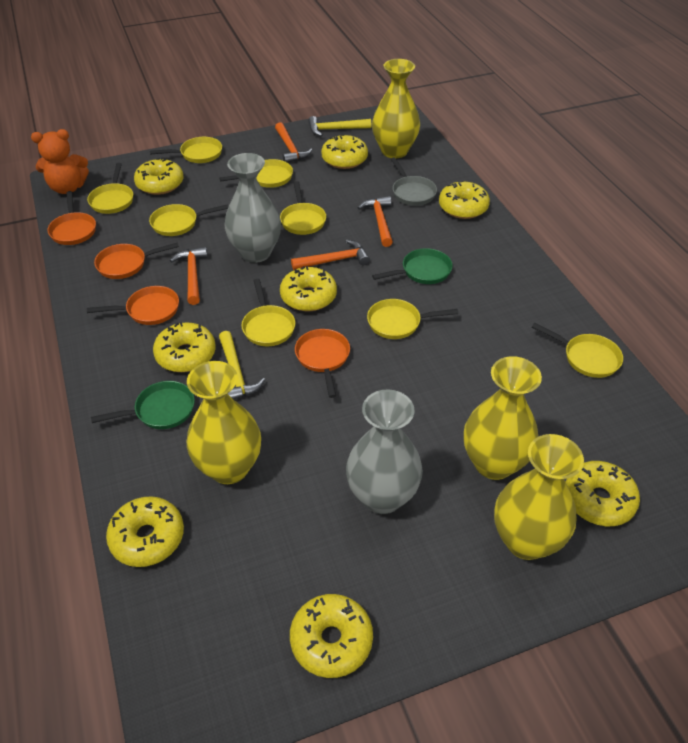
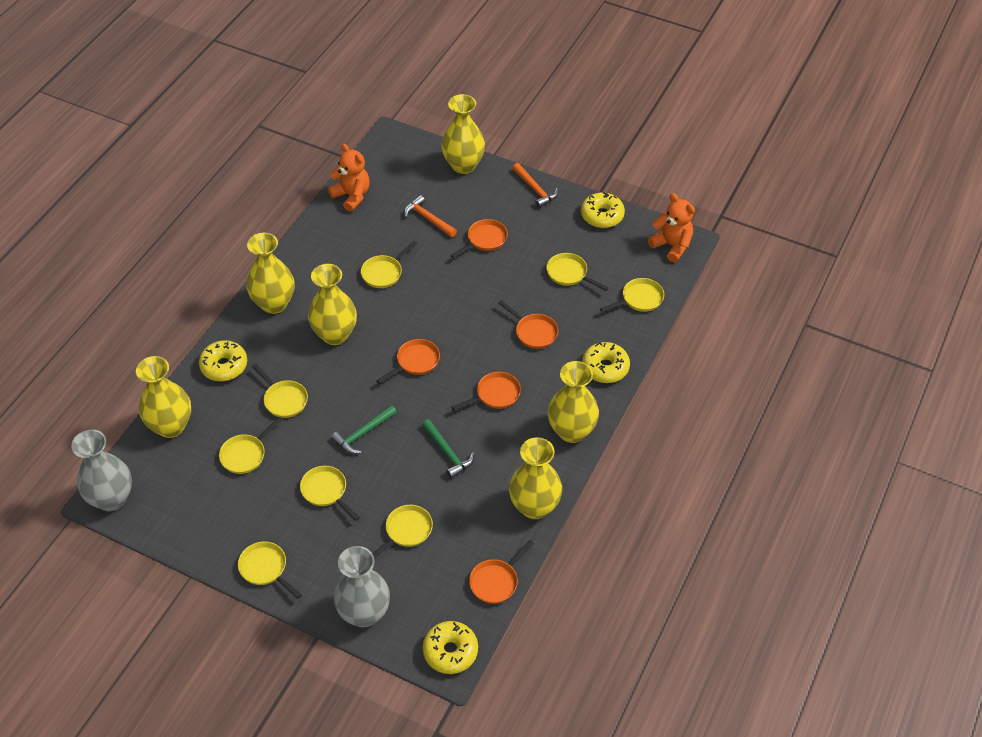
green hammer: none = 0 -> [331,405,397,454] [422,419,474,479] = 2
green pan: [91,381,195,429] [372,248,453,284] = 2 -> none = 0
grey pan: [391,157,437,206] = 1 -> none = 0
orange hammer: [170,247,208,305] [275,122,312,163] [291,240,370,270] [358,196,393,247] = 4 -> [404,195,457,237] [512,163,558,208] = 2
orange pan: [47,191,96,245] [87,286,179,325] [94,242,179,279] [295,329,350,398] = 4 -> [376,339,440,384] [450,219,508,258] [451,372,521,411] [469,540,534,604] [498,300,558,349] = 5
orange teddy bear: [31,129,89,194] = 1 -> [328,144,370,212] [648,193,695,263] = 2
yellow donut: [106,496,184,567] [134,158,184,195] [153,322,216,372] [280,266,337,311] [290,594,373,678] [321,134,368,169] [439,181,490,219] [566,461,640,526] = 8 -> [199,340,247,381] [423,621,478,674] [581,192,625,228] [582,342,630,383] = 4
yellow hammer: [219,331,265,400] [308,116,371,136] = 2 -> none = 0
yellow vase: [187,361,261,484] [372,59,420,158] [464,356,542,480] [494,434,584,560] = 4 -> [136,356,191,438] [246,233,294,314] [308,264,357,345] [441,94,485,174] [509,437,562,519] [548,361,599,443] = 6

